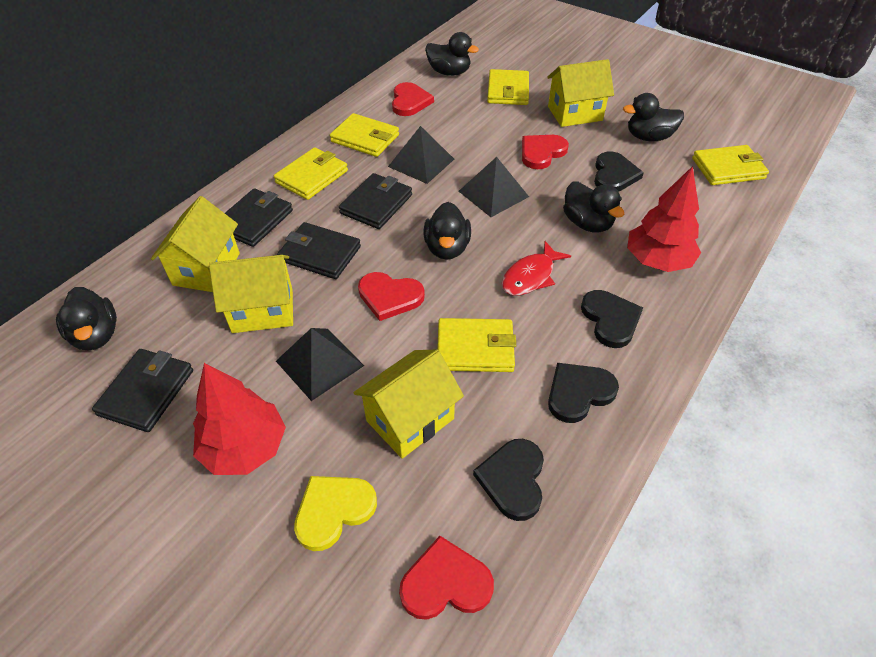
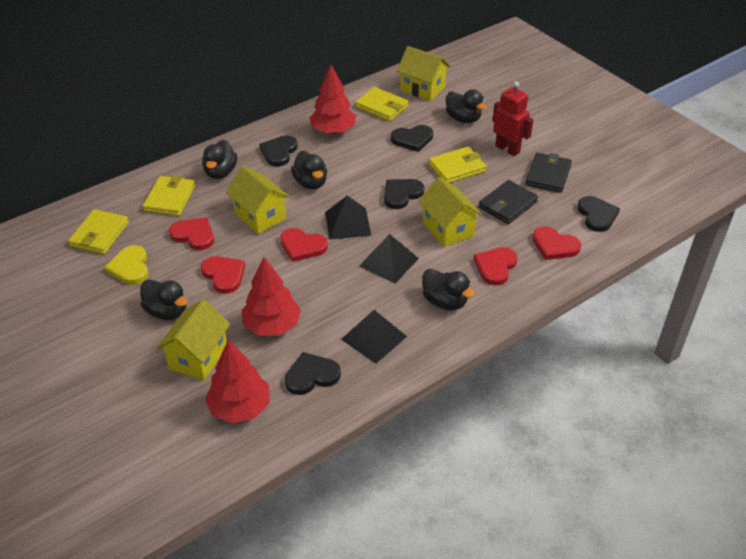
black heart: [473,439,544,521] [548,363,619,423] [581,290,643,348] [594,151,644,192] = 4 -> [259,135,298,167] [285,352,341,395] [384,179,425,209] [391,125,433,152] [577,196,620,232] = 5
black wallet: [92,349,193,432] [225,189,293,247] [277,222,361,279] [339,173,412,229] = 4 -> [479,180,538,224] [525,153,572,193] = 2
red fish: [502,241,571,295] = 1 -> none = 0
red heart: [358,272,425,321] [392,82,434,116] [399,536,494,620] [522,135,569,169] = 4 -> [169,217,214,250] [201,256,245,294] [280,228,328,262] [473,247,518,285] [532,226,581,260] = 5
red robot: none = 0 -> [492,81,533,156] = 1
red tree: [193,363,286,475] [627,166,701,272] = 2 -> [205,340,270,423] [241,257,301,336] [309,65,356,134] = 3
yellow wallet: [274,147,348,200] [330,113,399,157] [437,318,516,372] [487,69,529,105] [692,145,769,185] = 5 -> [68,209,129,254] [143,175,196,216] [355,87,409,121] [429,146,487,183] = 4

